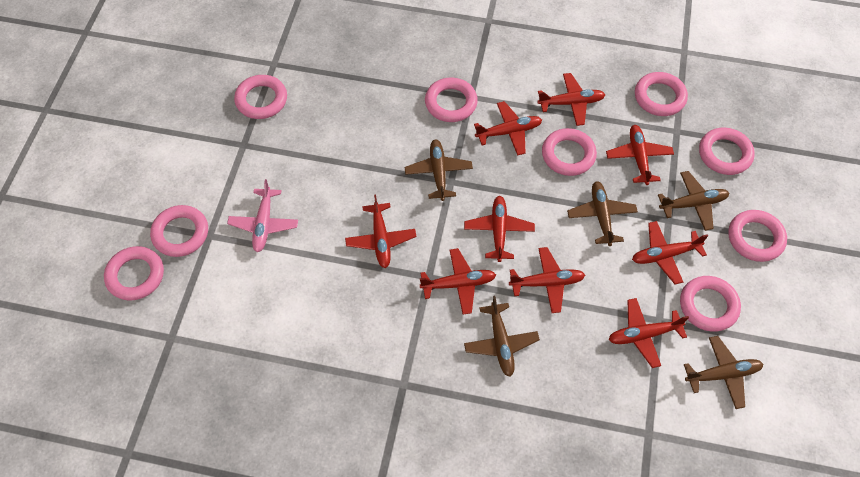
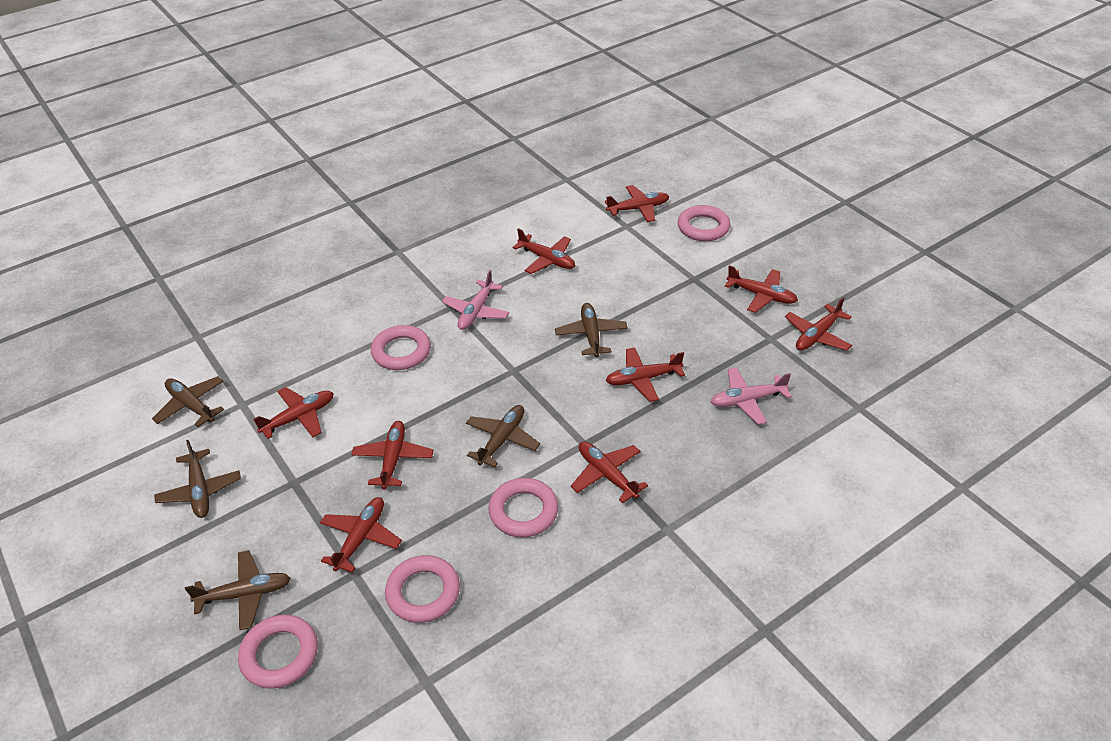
pink plane: [227,179,298,252] = 1 -> [442,270,509,330] [711,368,792,425] = 2
pink ring: [104,246,164,300] [150,205,208,257] [234,75,287,119] [425,78,478,122] [542,128,597,176] [635,72,688,116] [680,276,741,332] [699,128,755,175] [728,210,787,262] = 9 -> [238,615,318,689] [371,325,431,370] [385,555,460,623] [488,478,558,537] [678,205,730,241] = 5

